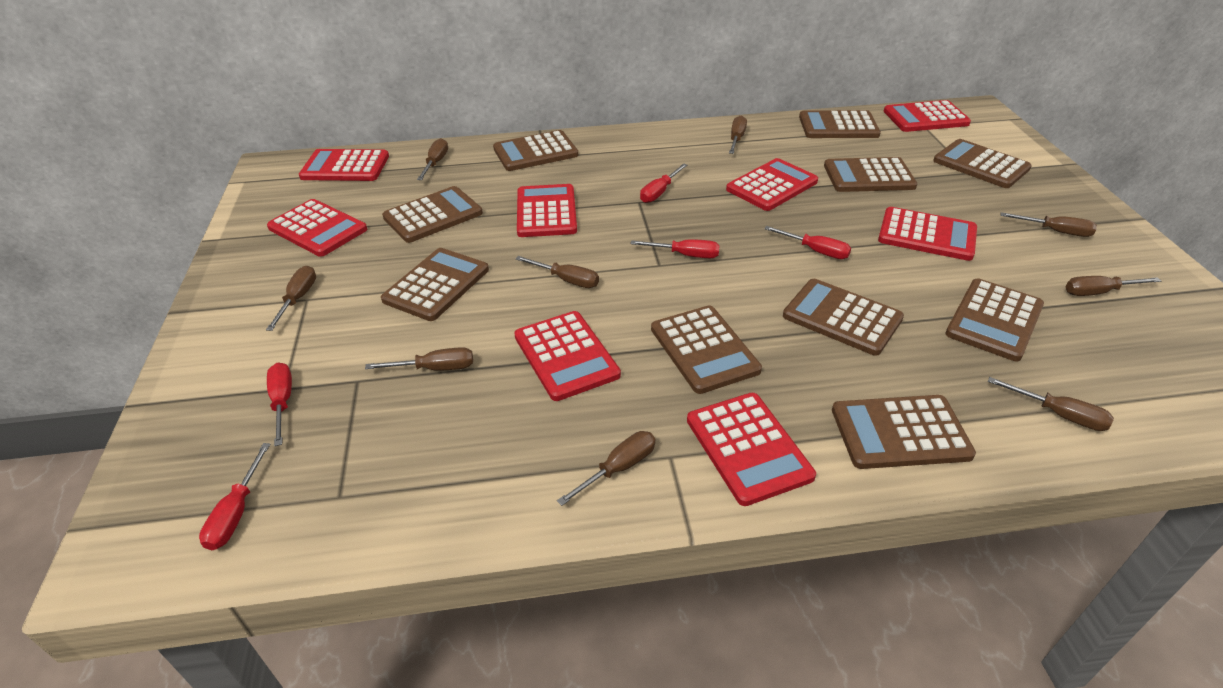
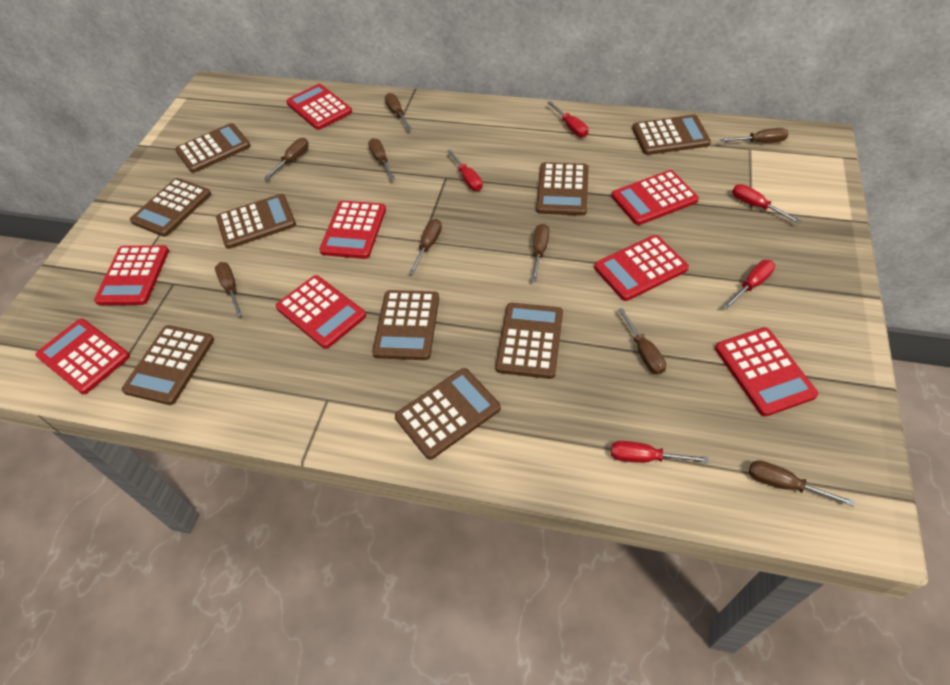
brown calculator: [381,248,489,321] [382,186,483,243] [493,130,578,171] [651,305,762,394] [783,279,904,356] [799,110,881,138] [824,157,917,192] [832,395,976,469] [933,139,1032,188] [945,278,1044,361] = 10 -> [122,325,214,405] [130,178,211,237] [175,123,251,173] [216,194,296,249] [372,290,439,360] [395,368,501,460] [496,303,563,379] [536,162,589,216] [632,115,711,155] = 9

